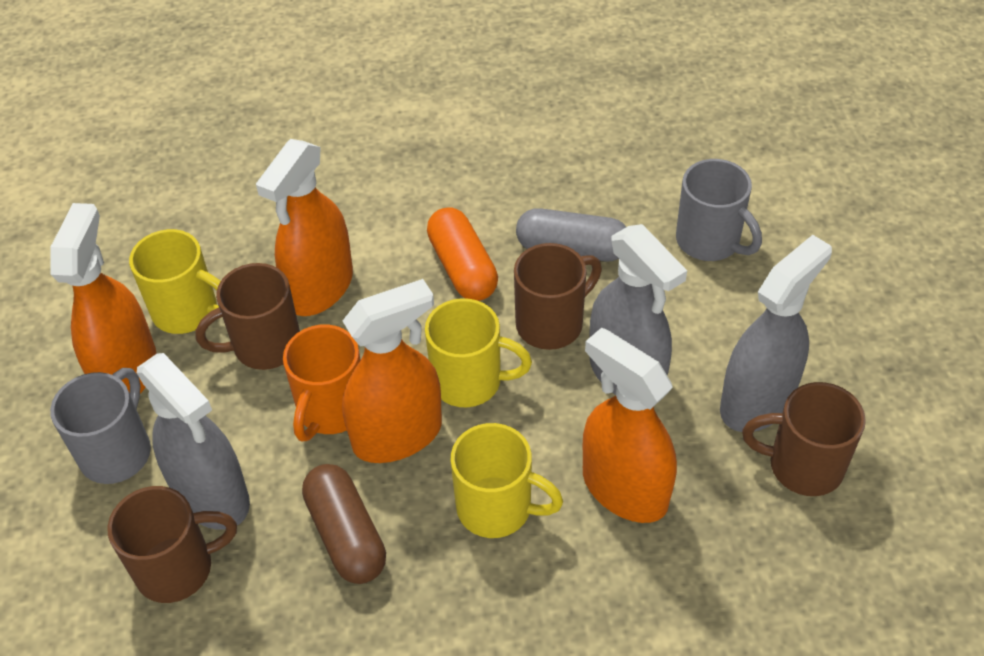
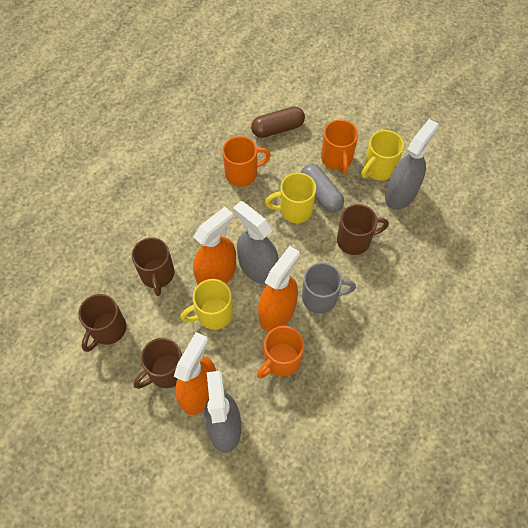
grey mug: [50,368,151,484] [676,159,762,261] = 2 -> [302,263,356,313] = 1
orange capsule: [427,207,498,301] = 1 -> none = 0
orange mug: [283,325,361,441] = 1 -> [222,136,271,187] [257,326,304,379] [321,120,358,174] = 3
orange spray bottle: [50,203,157,394] [256,139,353,316] [342,279,442,463] [583,328,677,523] = 4 -> [174,332,216,415] [193,207,236,285] [258,246,300,332] = 3

